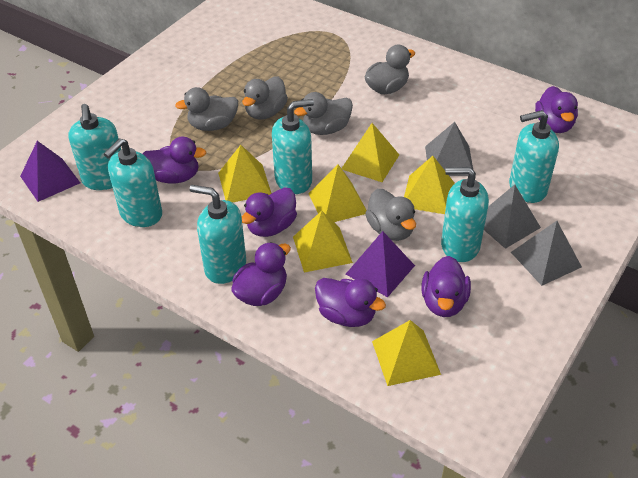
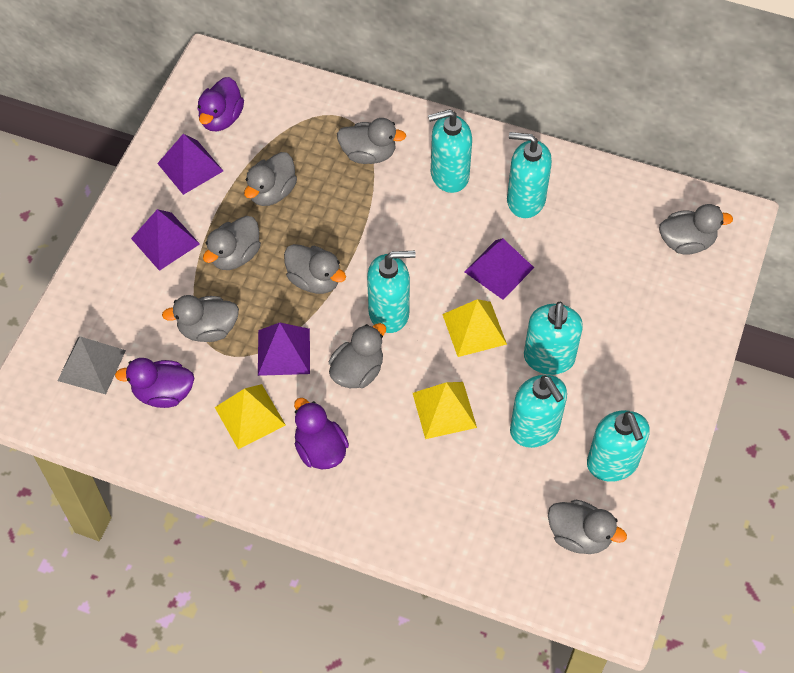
grey duck: [175,87,238,131] [242,76,288,120] [294,92,353,135] [365,45,415,94] [365,189,416,241] = 5 -> [162,295,239,342] [203,216,261,270] [244,152,297,206] [284,244,346,294] [329,323,386,388] [337,118,406,164] [548,500,627,554] [659,204,733,255] = 8
grey pyramid: [425,122,474,176] [484,185,541,249] [511,221,582,286] = 3 -> [57,337,126,394] = 1
purple duck: [142,137,206,184] [231,242,291,306] [242,187,297,237] [315,278,386,327] [422,256,471,317] [535,86,578,133] = 6 -> [115,358,195,408] [198,77,244,132] [294,398,349,469] = 3
purple pyramid: [20,141,80,202] [346,231,415,297] = 2 -> [131,209,200,271] [157,134,223,195] [258,323,310,376] [464,238,534,300] = 4
yellow pyramid: [218,145,272,203] [293,211,353,273] [308,164,367,222] [341,123,399,182] [372,320,441,386] [404,156,455,214] = 6 -> [215,384,286,449] [413,382,477,439] [442,299,507,357] = 3

